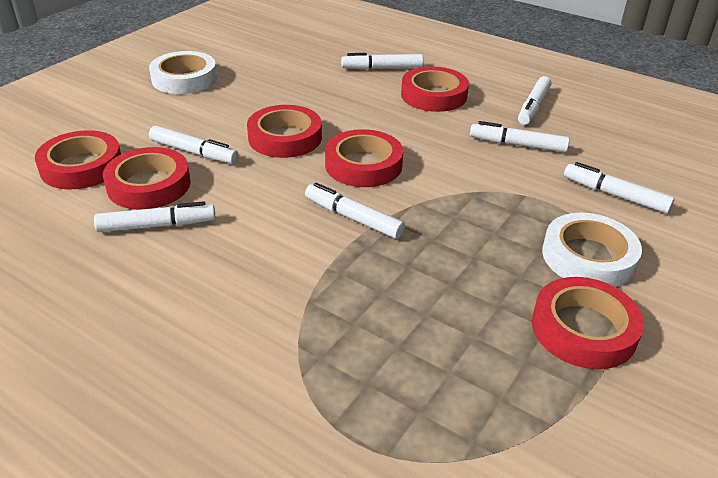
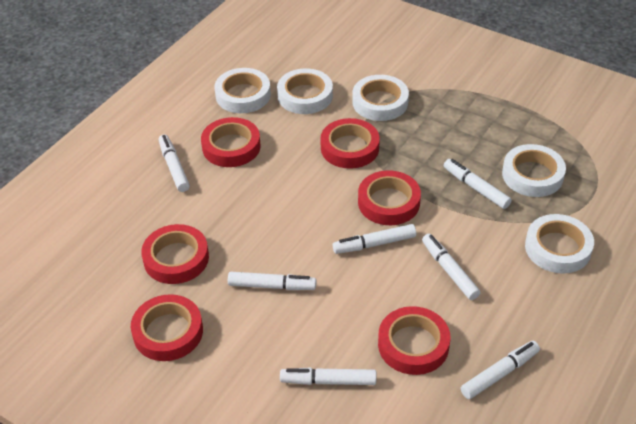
white tape: [149,51,217,94] [542,213,642,287] = 2 -> [215,68,271,113] [277,68,333,114] [352,75,409,121] [502,144,566,197] [525,214,594,273] = 5

